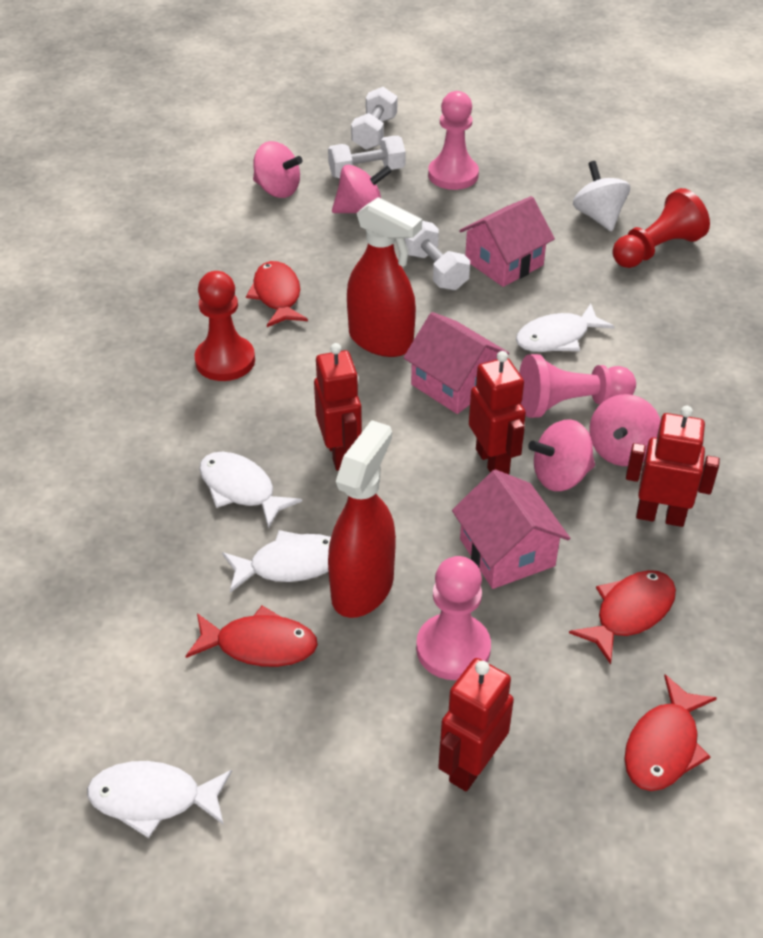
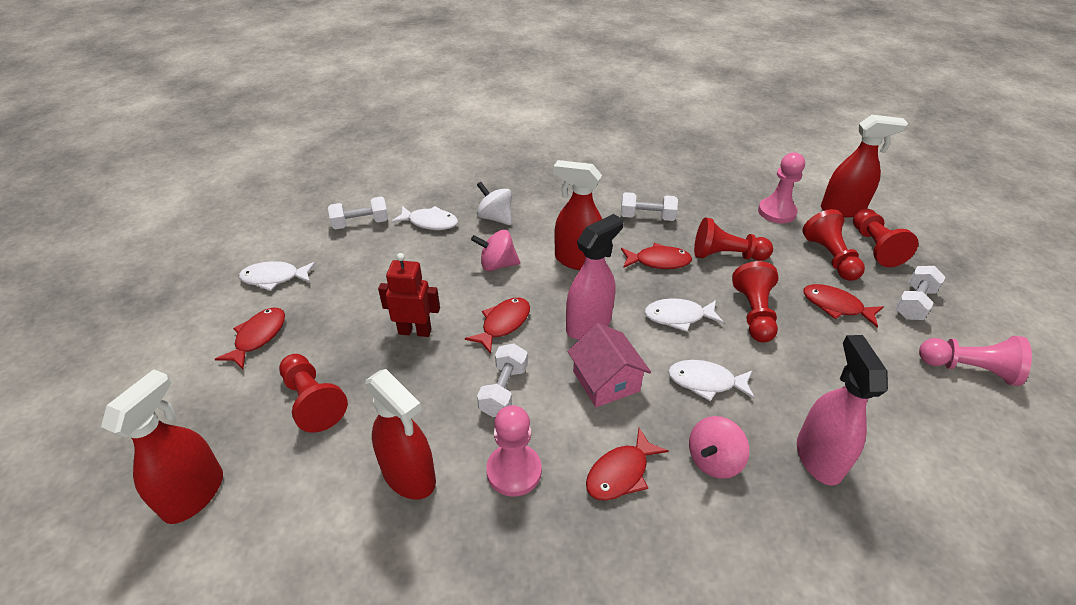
pink house: [403,312,509,414] [452,470,570,589] [459,196,555,287] = 3 -> [568,323,651,407] = 1
pink spinning top: [253,141,303,198] [332,164,392,213] [528,419,595,491] [589,394,661,466] = 4 -> [471,230,520,271] [689,416,749,479] = 2
pink spray bottle: none = 0 -> [566,214,624,340] [797,335,888,486] = 2
red fish: [186,606,318,667] [246,261,308,327] [569,570,676,664] [624,675,717,791] = 4 -> [215,308,285,369] [465,298,530,354] [586,428,669,501] [621,243,692,269] [803,284,883,327] = 5
red pawn: [195,271,255,381] [612,188,710,268] = 2 -> [279,354,348,433] [694,217,773,261] [732,261,779,342] [802,209,865,281] [853,209,918,267] = 5
red robot: [314,343,362,471] [438,658,514,791] [469,351,526,474] [626,406,720,527] = 4 -> [378,253,440,337] = 1
red spray bottle: [328,420,396,618] [347,197,422,357] = 2 -> [101,369,223,524] [365,369,436,500] [553,160,602,270] [821,115,908,217] = 4
white dumbbell: [328,136,406,178] [351,87,397,150] [404,221,470,290] = 3 -> [328,197,388,229] [477,343,528,417] [621,192,678,221] [895,266,945,320] = 4

